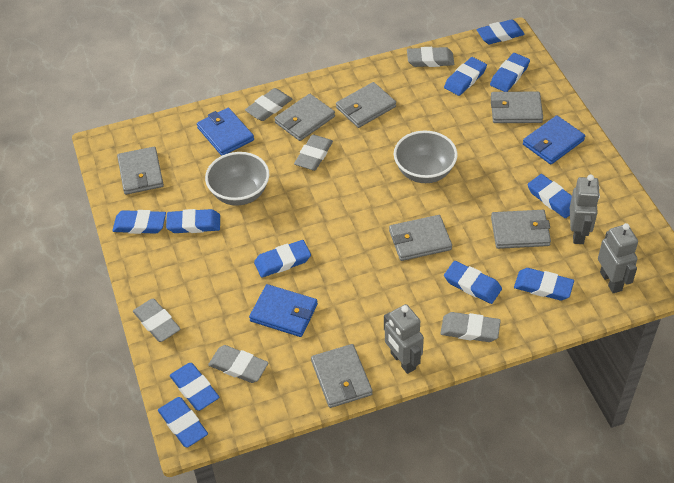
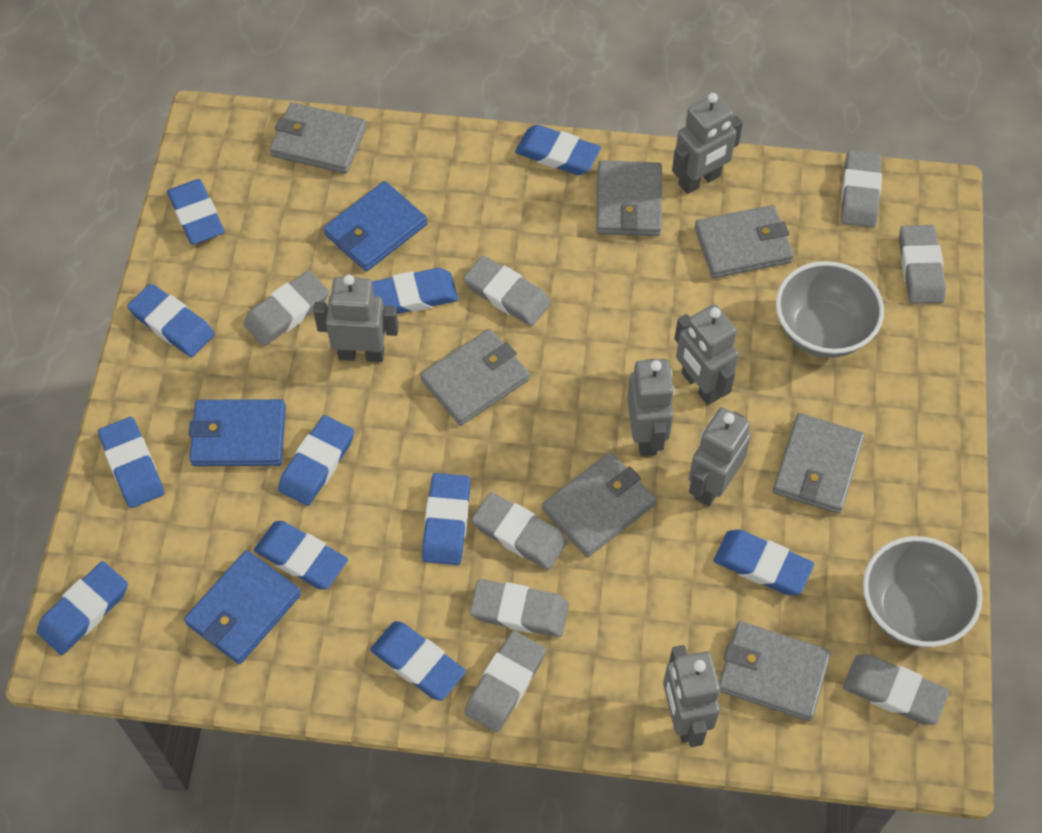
grey eraser: [133,298,181,342] [208,345,269,383] [245,88,292,121] [294,135,333,171] [407,47,454,67] [440,312,501,342] = 6 -> [244,270,329,346] [463,255,551,326] [464,631,546,732] [470,579,569,637] [472,492,568,570] [841,150,882,228] [843,655,949,725] [899,225,946,304] = 8
grey robot: [384,304,424,374] [570,174,600,244] [598,223,638,293] = 3 -> [313,275,399,362] [627,359,675,456] [663,645,720,747] [672,93,743,194] [674,304,739,405] [689,407,751,507] = 6

